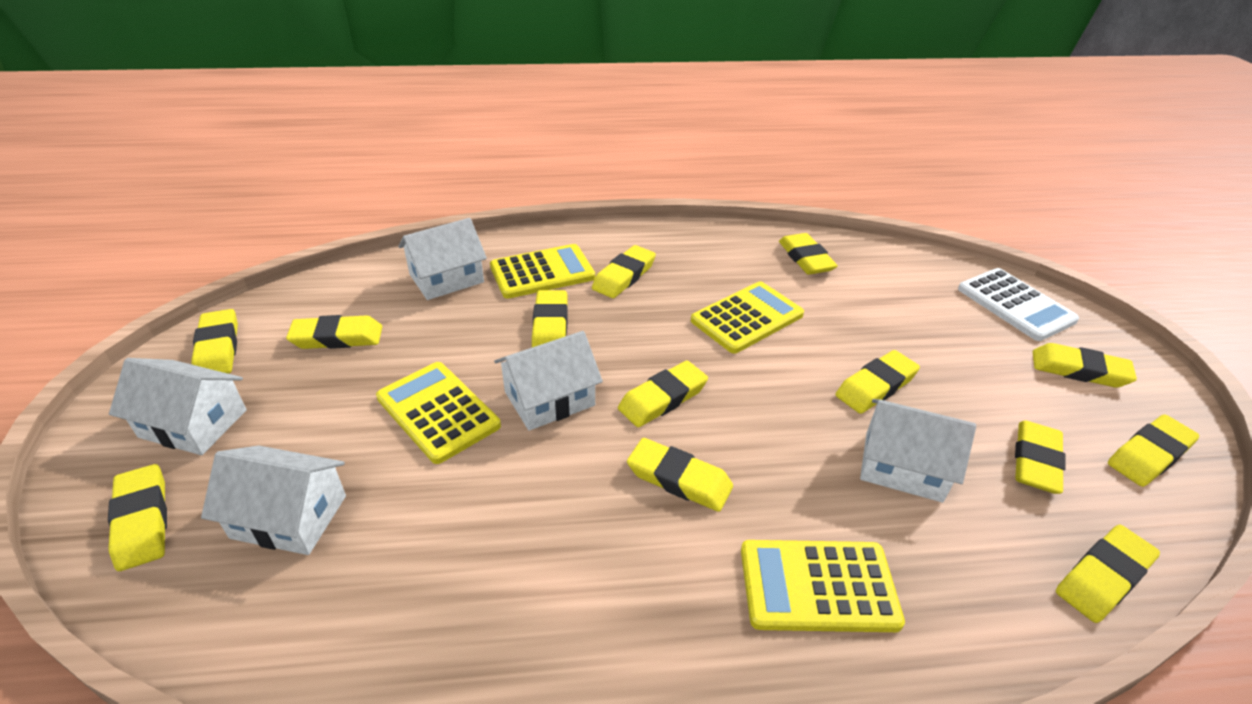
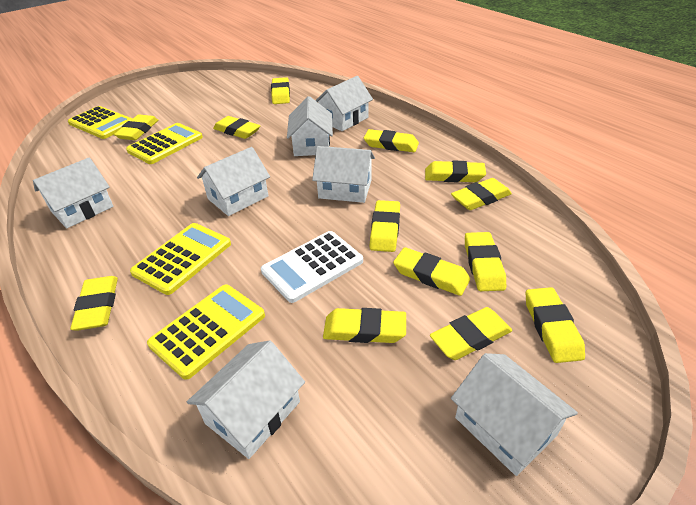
white house: [109,358,246,455] [201,446,346,555] [398,218,487,300] [494,331,603,431] [860,399,976,503] = 5 -> [33,157,114,228] [187,340,305,459] [197,147,270,216] [287,96,333,156] [312,146,375,203] [315,76,373,131] [451,353,578,476] = 7

